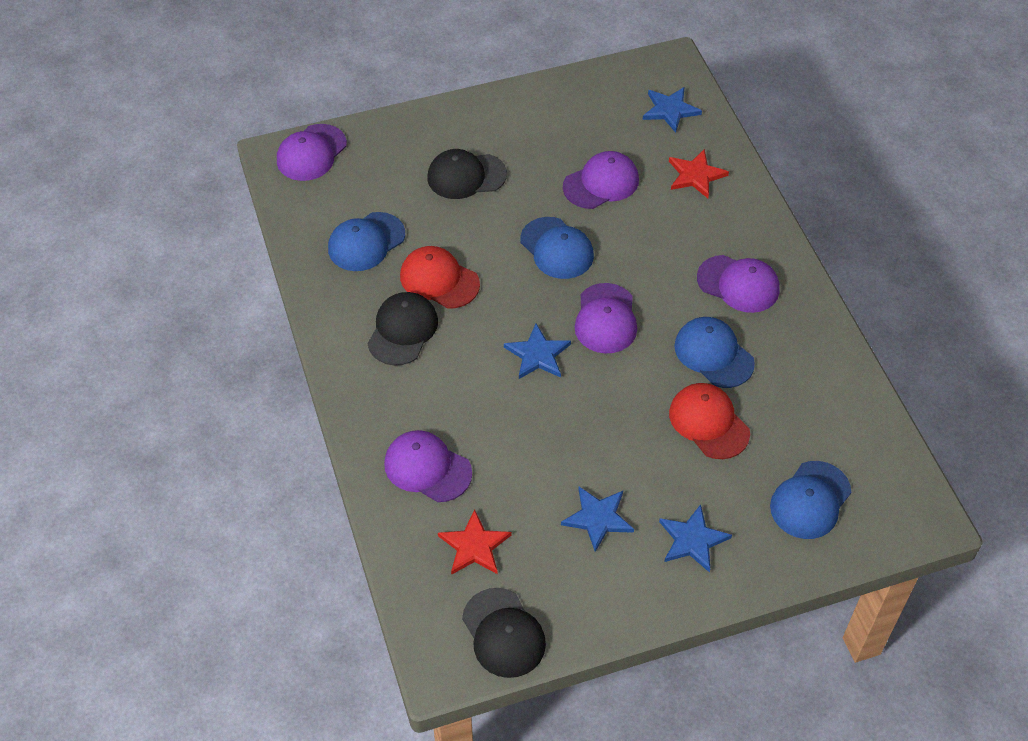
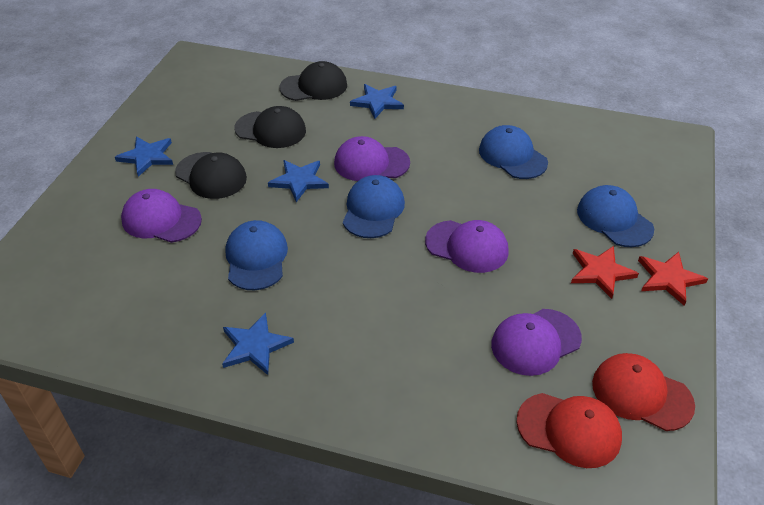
purple cap: [277,124,347,181] [384,430,472,502] [563,151,639,209] [575,283,637,354] [697,255,780,313] = 5 -> [121,189,202,243] [334,136,410,181] [425,220,509,273] [491,309,582,376] = 4

